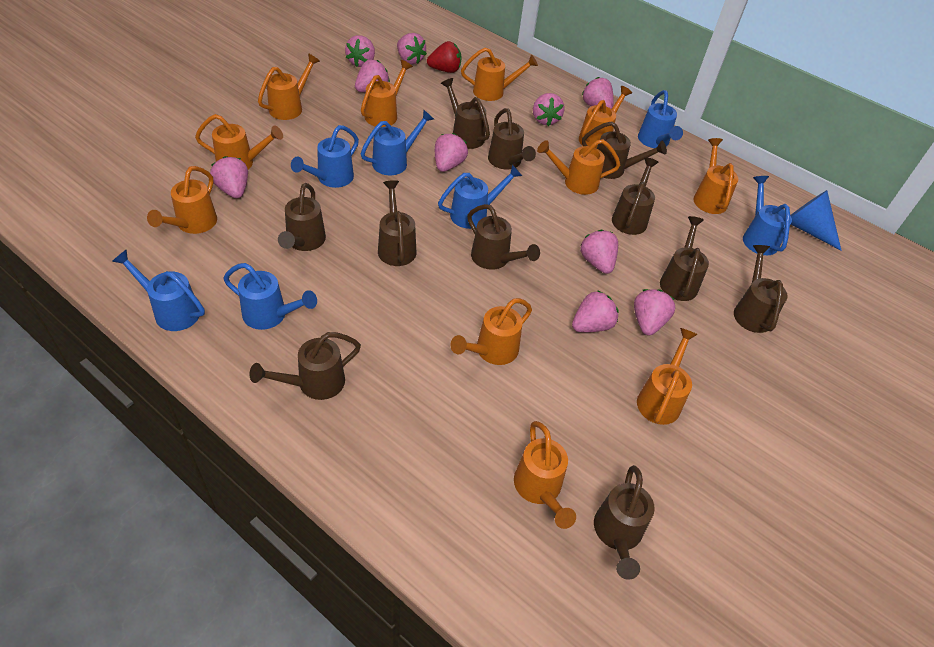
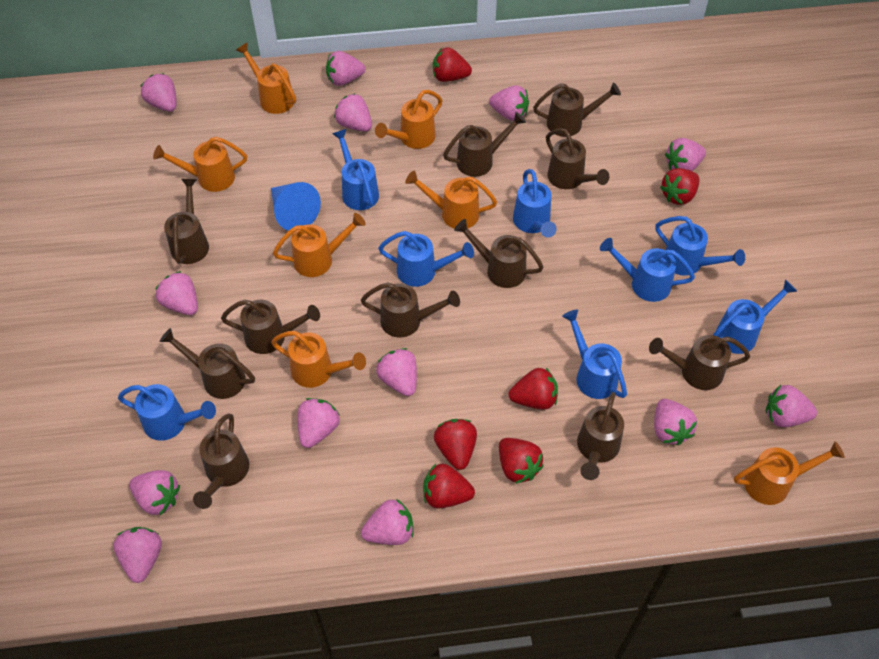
blue watering can: [112,250,205,331] [223,263,317,330] [291,125,359,188] [361,109,434,175] [438,164,522,229] [638,90,683,148] [743,176,792,255] = 7 -> [118,384,216,441] [332,129,379,210] [378,231,474,287] [513,169,557,238] [562,309,627,399] [600,238,695,302] [655,216,745,276] [713,279,798,354] = 8
orange watering can: [147,166,217,234] [195,114,283,169] [258,53,320,120] [361,60,413,127] [450,298,532,365] [461,48,538,101] [514,421,576,529] [537,139,620,195] [579,86,632,148] [637,328,698,425] [693,138,738,214] = 11 -> [153,137,247,192] [236,43,296,114] [271,331,366,388] [273,213,366,277] [375,90,443,149] [405,171,497,229] [734,441,845,505] = 7
pink strawberry: [210,156,248,198] [345,35,375,67] [355,60,390,92] [397,33,427,64] [435,133,468,172] [533,93,564,126] [572,290,619,332] [580,230,618,274] [582,77,613,109] [634,289,676,336] = 10 -> [113,527,162,583] [129,470,180,515] [141,73,177,112] [155,271,198,315] [298,398,340,448] [326,51,365,86] [334,93,372,131] [361,499,414,545] [376,348,417,396] [489,85,529,121] [654,399,697,445] [665,138,706,171] [766,385,817,427] = 13
red strawberry: [427,41,462,73] = 1 -> [423,464,475,508] [433,47,472,82] [434,419,477,470] [499,438,544,484] [509,368,558,409] [660,168,699,205] = 6

